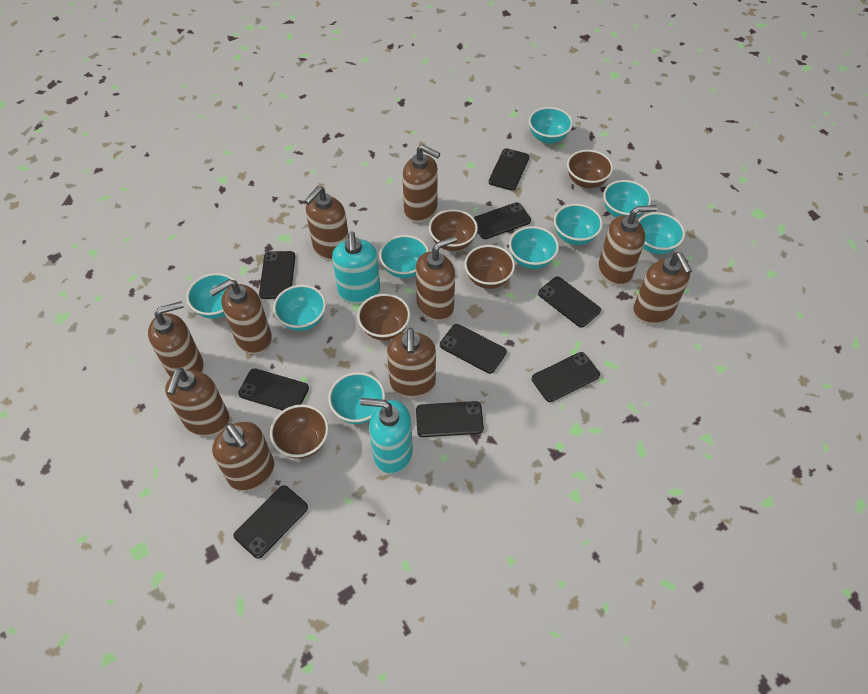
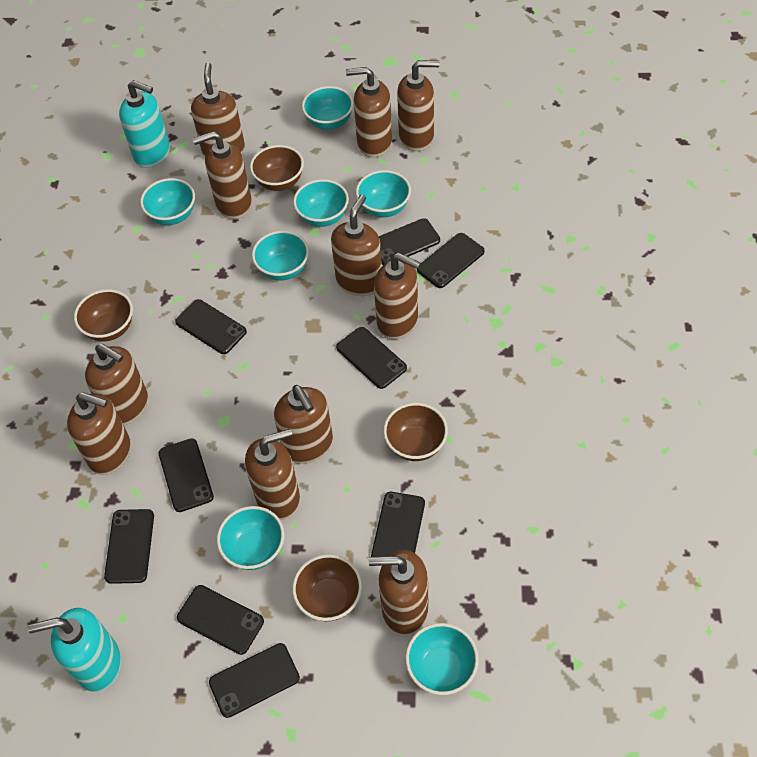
brown bowl: [270,404,329,459] [357,294,410,341] [429,209,478,251] [464,245,515,289] [567,150,613,188] = 5 -> [74,289,133,342] [250,145,304,191] [292,554,362,621] [383,403,448,461] = 4
brown soap dispenser: [148,301,204,378] [165,368,230,436] [209,279,272,355] [212,422,275,491] [304,186,349,261] [387,328,436,398] [402,145,440,223] [416,236,457,321] [598,205,657,286] [633,252,692,325] = 10 -> [67,392,131,475] [85,344,148,425] [191,63,245,156] [193,131,252,219] [245,429,300,520] [274,385,333,464] [331,195,382,296] [346,67,392,157] [369,550,428,635] [374,253,421,339] [397,60,439,151] = 11
turquoise bowl: [186,273,234,319] [273,285,326,331] [328,372,385,424] [379,235,429,278] [509,226,559,269] [529,107,573,144] [554,204,603,245] [603,180,651,218] [638,212,685,254] = 9 -> [140,178,195,225] [217,506,284,570] [252,231,309,280] [293,179,349,227] [302,86,354,130] [356,170,411,217] [405,623,479,695] = 7

